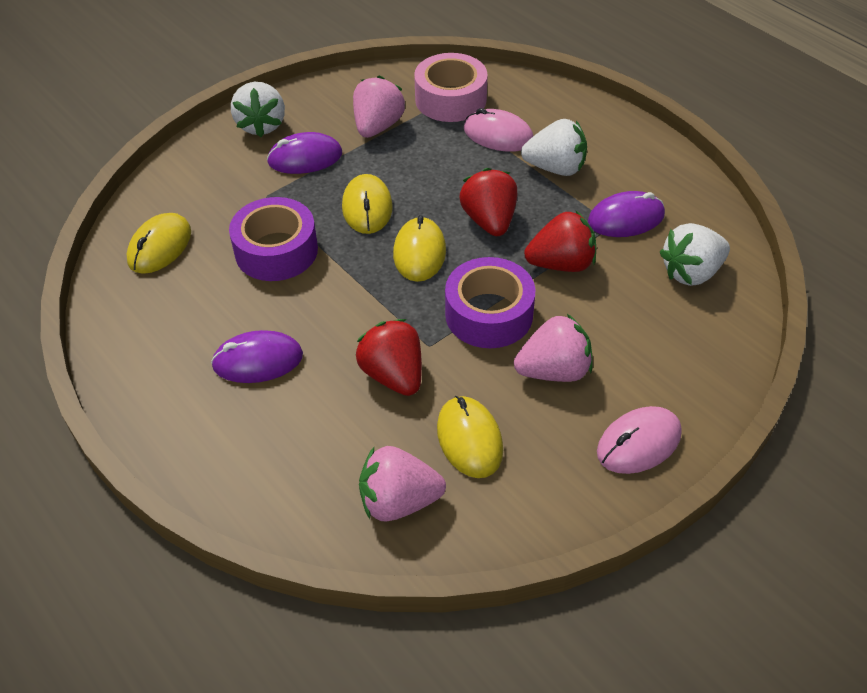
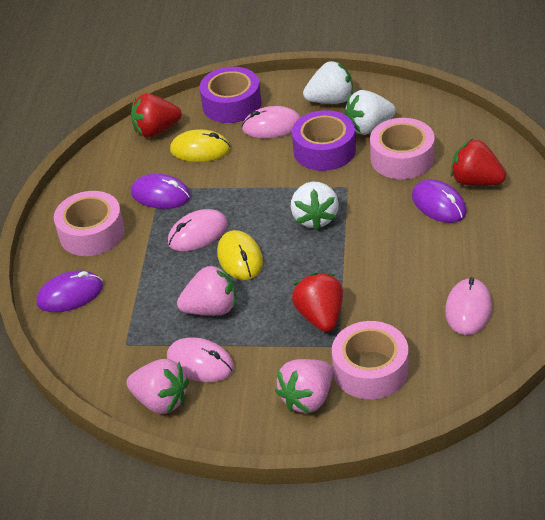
pink mouse: [464,108,533,152] [597,406,682,474] = 2 -> [167,337,234,382] [168,209,228,251] [242,106,301,138] [445,277,492,335] = 4
pink tape: [414,53,488,122] = 1 -> [54,191,125,256] [332,321,408,399] [370,118,434,179] = 3
yellow mouse: [127,213,191,274] [342,174,393,234] [393,215,446,282] [437,396,503,478] = 4 -> [170,129,231,162] [217,230,263,280] = 2

